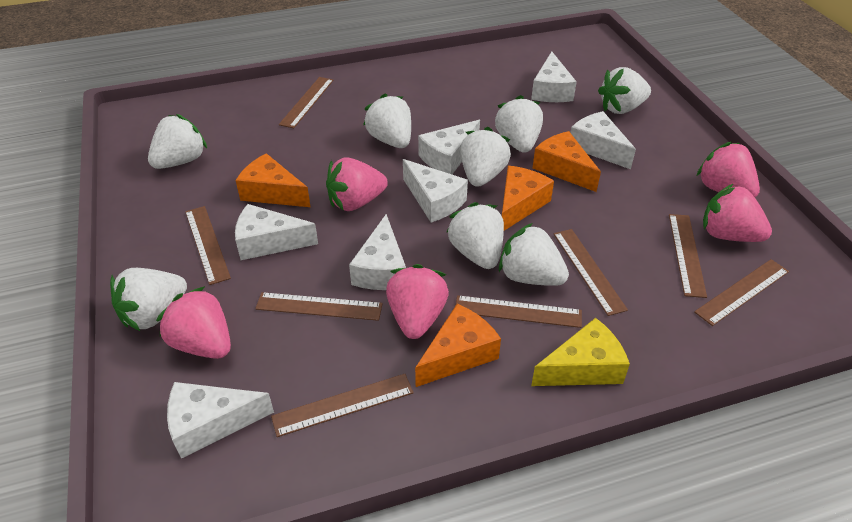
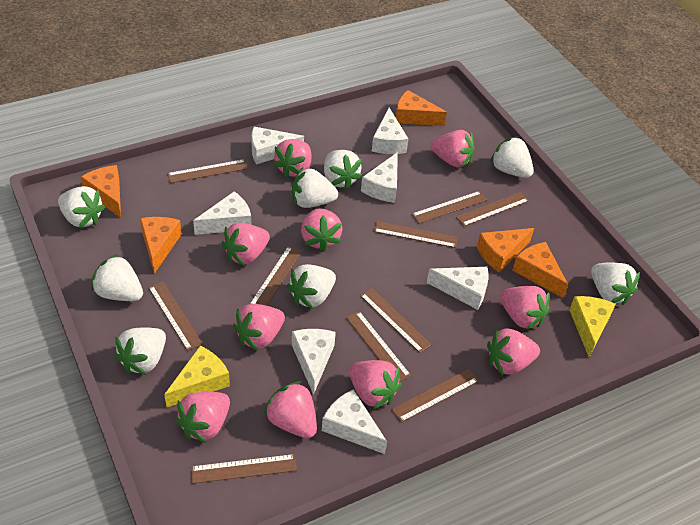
brown ruler: [185,206,231,285] [255,292,383,321] [271,374,414,437] [279,77,334,128] [455,295,582,328] [554,229,628,316] [669,214,707,298] [694,259,789,326] = 8 -> [148,282,203,351] [167,159,249,183] [191,454,297,484] [250,246,302,306] [346,311,411,382] [360,288,432,353] [374,221,458,248] [391,369,479,423] [412,191,487,224] [456,192,529,226] = 10
orange cheese: [236,153,311,207] [415,304,501,387] [502,166,554,231] [533,131,601,192] = 4 -> [80,165,121,218] [140,217,182,274] [396,90,447,126] [477,228,534,273] [512,242,568,298] = 5
pink strawberry: [156,286,231,359] [326,157,388,211] [386,264,449,339] [697,142,760,197] [703,184,772,242] = 5 -> [175,392,230,443] [222,223,270,265] [233,304,285,351] [264,381,317,438] [273,139,311,178] [301,208,342,252] [349,360,401,409] [431,130,474,168] [487,328,540,375] [500,286,550,330] = 10
yellow cheese: [531,318,630,386] = 1 -> [164,346,230,408] [569,296,616,357] = 2

